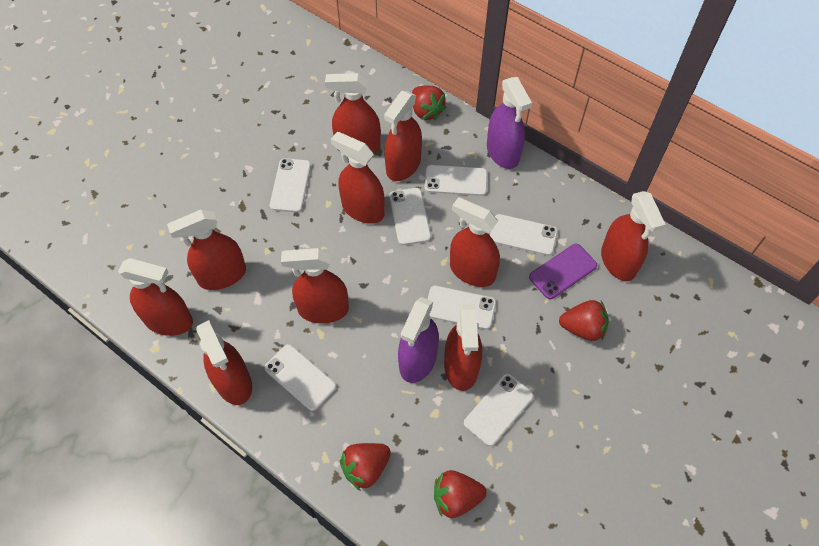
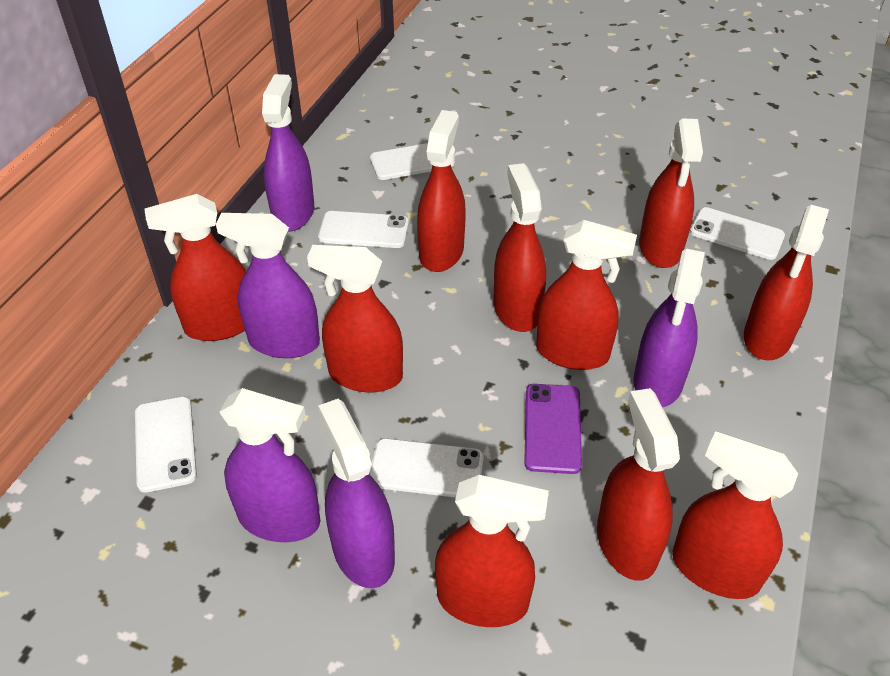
purple spray bottle: [398,297,439,383] [487,77,532,169] = 2 -> [216,213,320,358] [220,388,320,542] [262,74,314,232] [318,399,395,588] [634,249,705,407] = 5
red strawberry: [340,443,391,491] [412,86,447,120] [434,470,487,518] [559,300,609,341] = 4 -> none = 0
white phone: [264,344,336,411] [270,158,311,212] [389,188,431,245] [425,165,487,196] [428,286,496,330] [464,374,534,446] [490,214,558,256] = 7 -> [135,396,197,493] [318,211,409,248] [369,438,484,498] [370,143,455,180] [690,207,785,260] = 5

